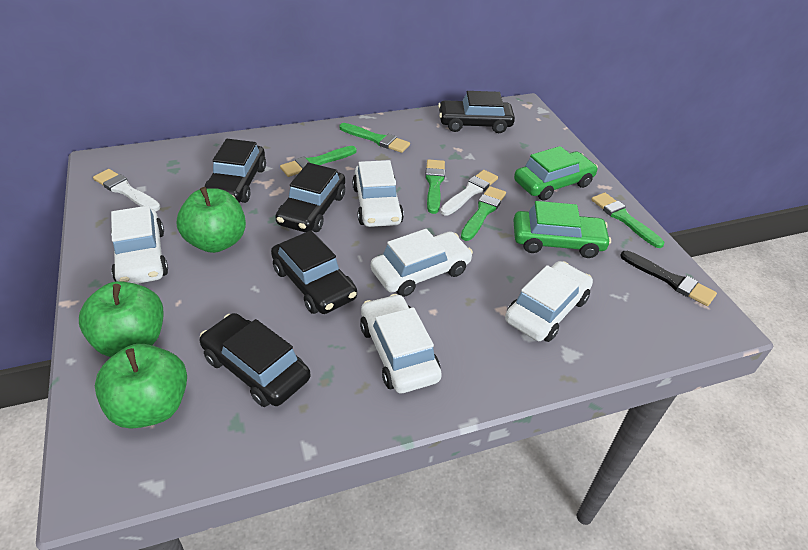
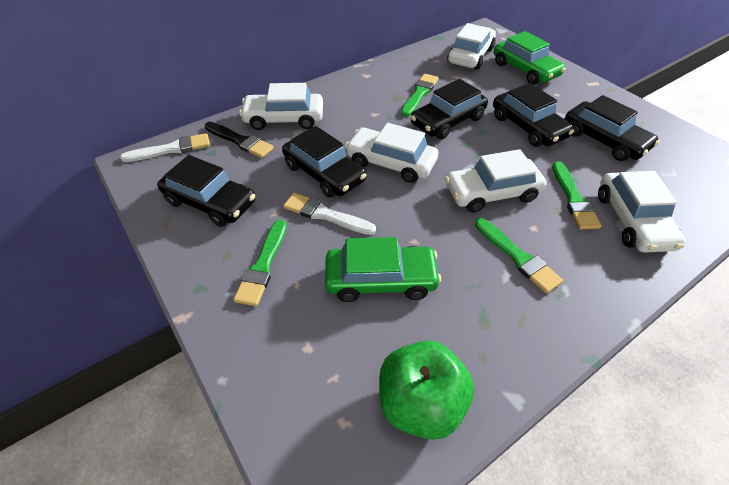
green apple: [79,281,163,357] [95,344,187,428] [177,187,246,253] = 3 -> [379,341,474,440] = 1
green brush: [280,146,357,177] [339,123,410,153] [425,159,445,214] [461,186,506,241] [591,192,664,248] = 5 -> [233,220,287,306] [401,74,438,117] [475,218,563,293] [552,161,602,230] = 4

